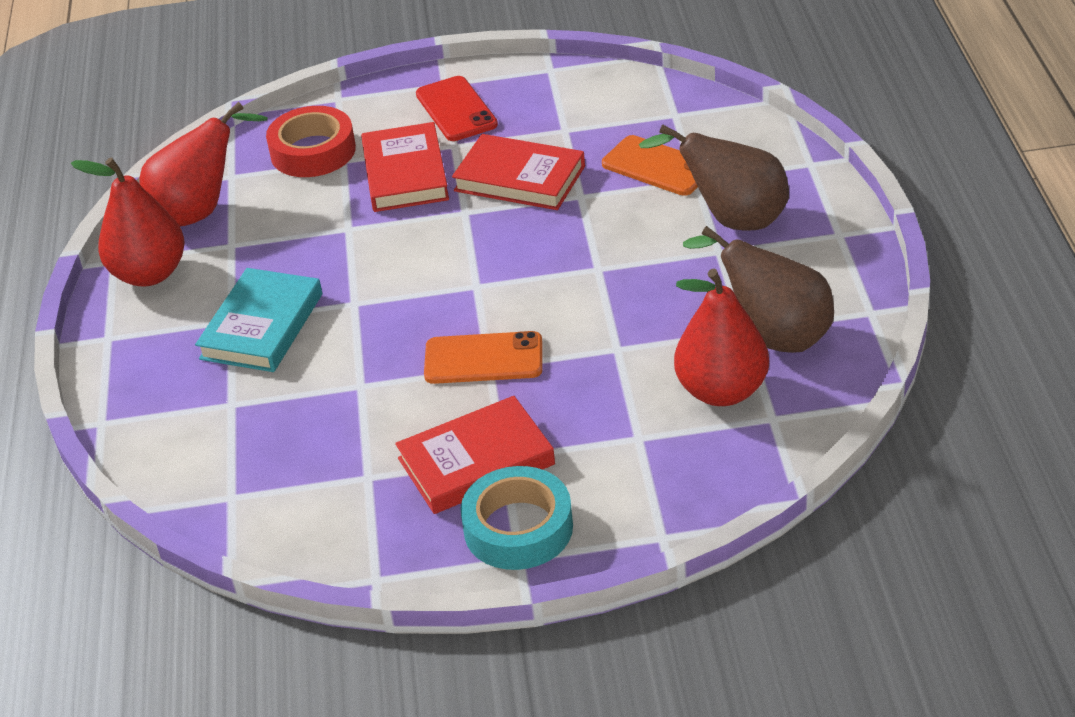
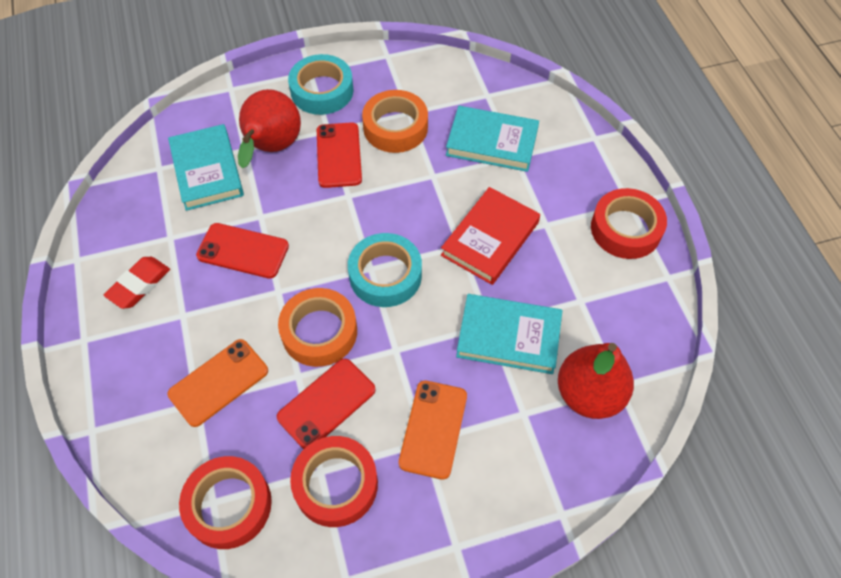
brown pear: [639,124,789,231] [683,226,834,353] = 2 -> none = 0
orange tape: none = 0 -> [278,288,357,367] [362,90,428,153] = 2
red book: [361,122,449,212] [395,396,555,514] [452,134,585,210] = 3 -> [441,187,540,285] = 1
red eraser: none = 0 -> [104,257,170,309] = 1
red pear: [71,157,185,286] [139,102,268,226] [674,269,769,406] = 3 -> [238,89,301,168] [558,343,634,419] = 2
red phone: [416,76,498,141] = 1 -> [196,223,289,279] [277,358,375,449] [317,122,362,188] = 3
red tape: [266,106,356,177] = 1 -> [179,456,272,549] [290,436,378,527] [591,188,667,259] = 3
turquoise book: [195,268,322,372] = 1 -> [168,124,244,211] [446,106,539,172] [456,294,562,374] = 3
turquoise tape: [461,466,573,570] = 1 -> [288,54,354,115] [348,233,422,307] = 2

